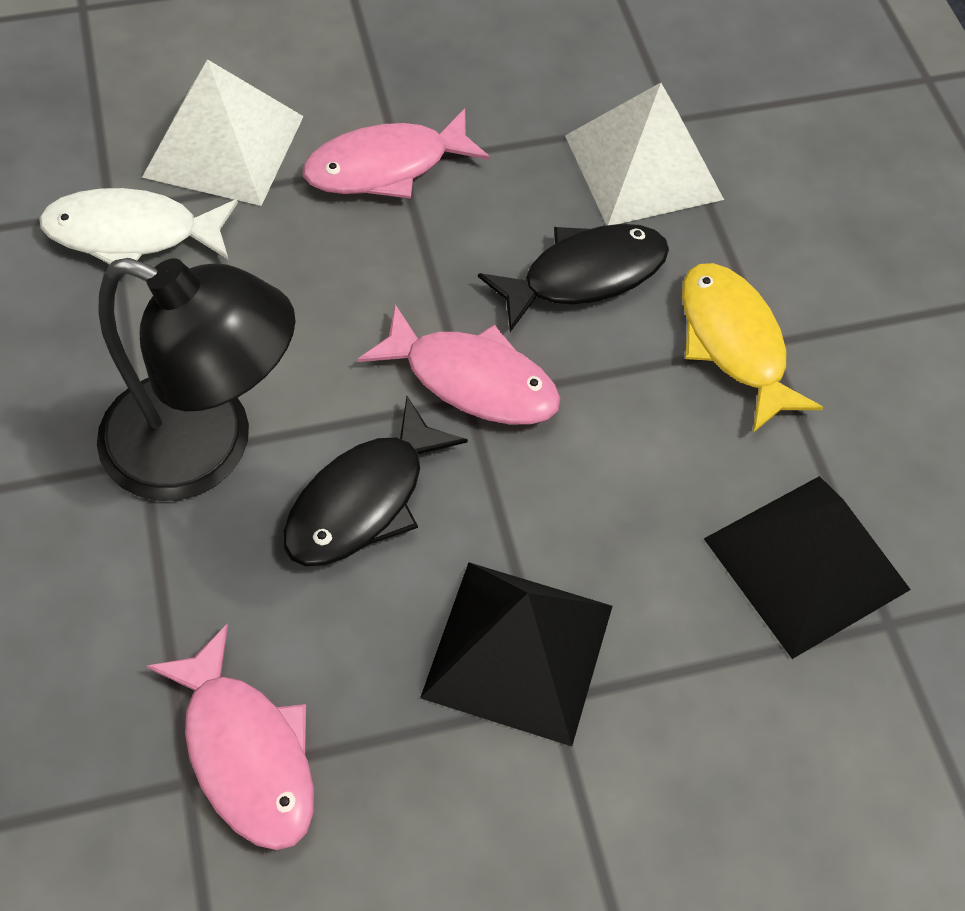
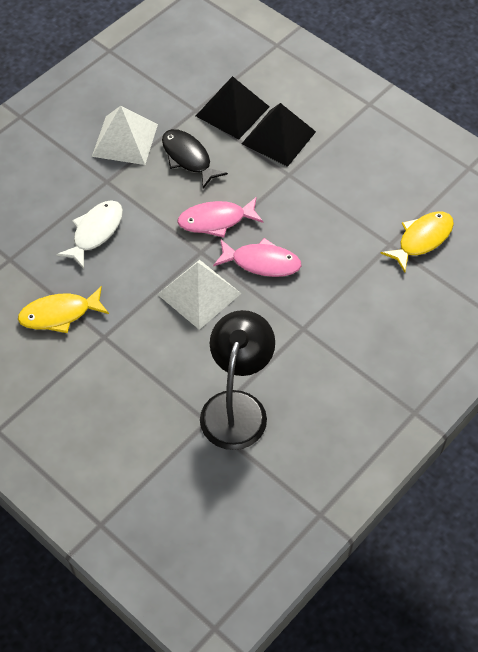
black fish: [283,396,468,566] [478,224,669,332] = 2 -> [162,129,228,189] = 1
pink fish: [146,623,314,850] [303,108,490,199] [357,304,561,425] = 3 -> [177,197,263,238] [213,238,302,277] = 2
yellow fish: [682,263,824,433] = 1 -> [18,286,109,333] [380,211,454,272] = 2

